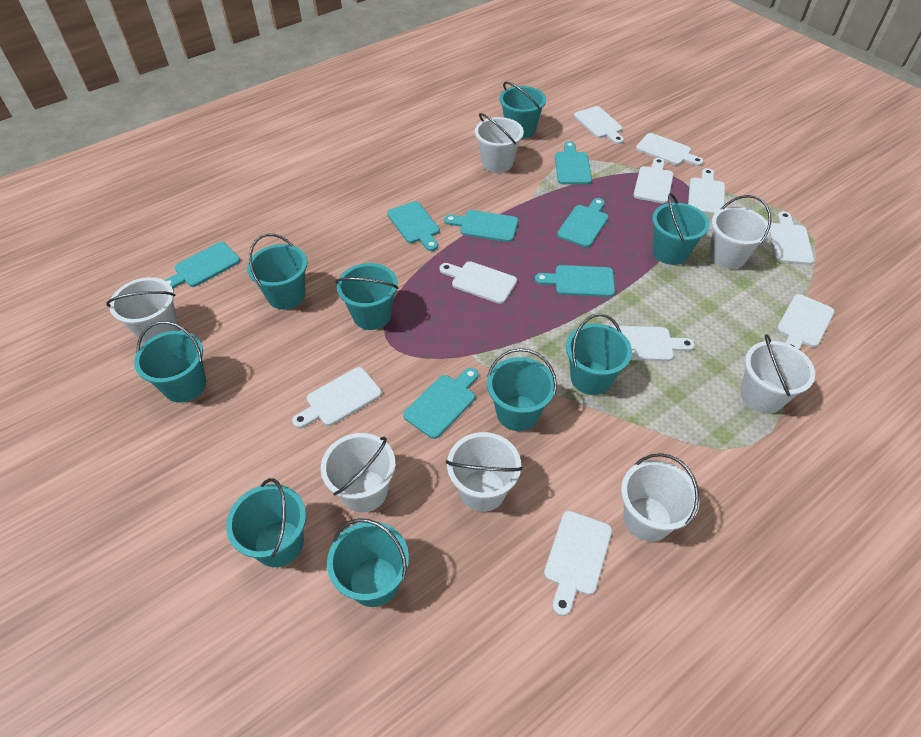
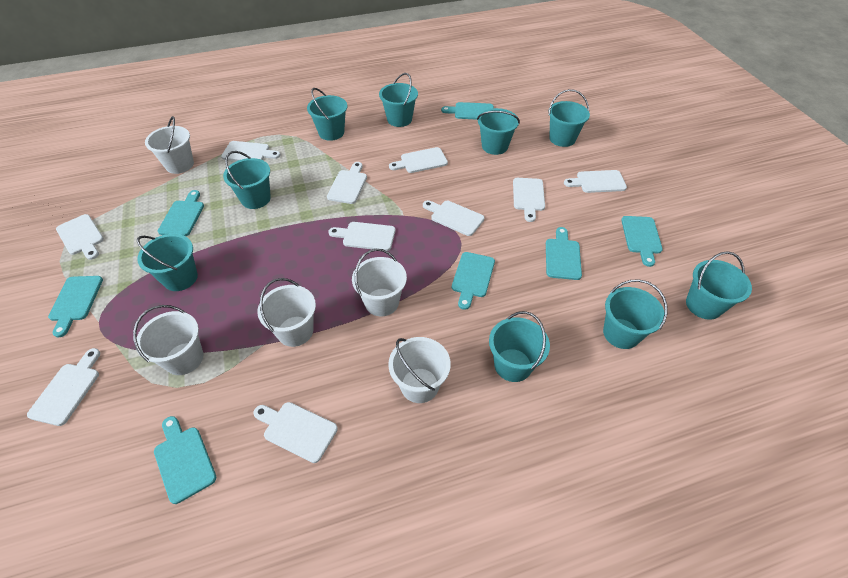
white bucket: [106,277,178,343] [321,433,396,513] [446,432,523,512] [475,113,524,173] [621,453,699,542] [709,195,771,269] [740,334,815,414] = 7 -> [133,305,203,375] [145,116,194,174] [257,278,316,347] [352,249,407,316] [388,337,451,403] = 5

